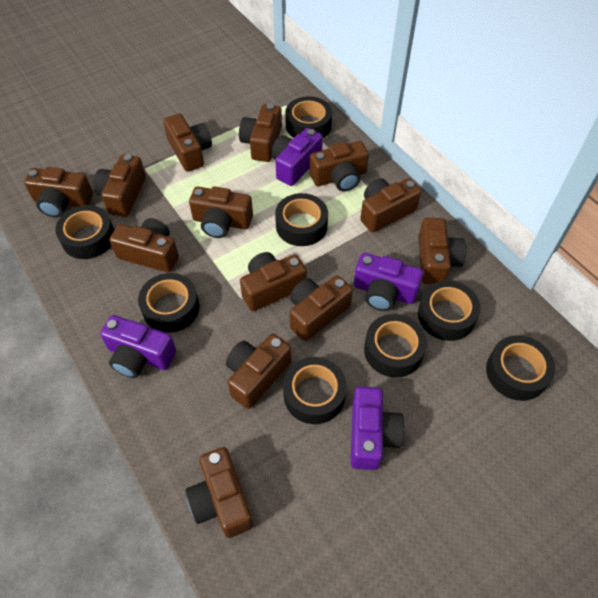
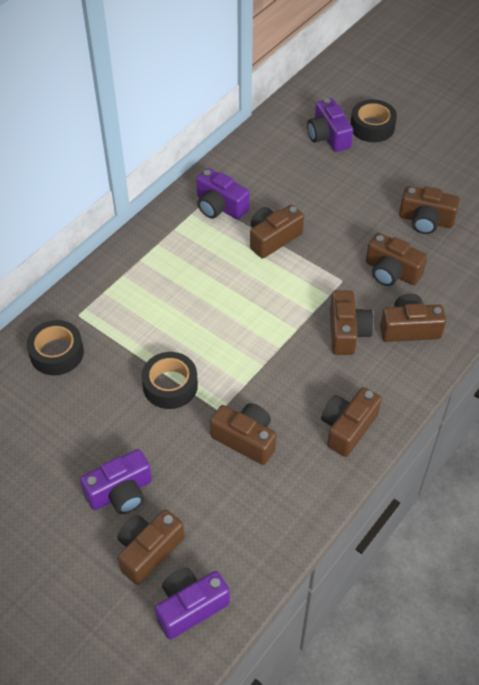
black tape: [55,205,114,259] [138,273,199,333] [275,193,328,246] [283,357,347,424] [285,96,332,138] [364,314,427,377] [418,280,480,341] [486,335,555,401] = 8 -> [27,320,84,375] [141,352,198,409] [350,99,397,142] = 3
brown camera: [24,167,93,218] [93,154,146,217] [109,218,179,272] [163,113,212,172] [186,447,254,538] [189,186,253,238] [226,334,291,409] [239,104,282,162] [240,252,307,311] [290,275,353,341] [310,141,369,191] [360,178,421,232] [418,218,466,284] = 13 -> [118,509,185,585] [210,403,276,465] [250,205,304,259] [321,387,382,457] [330,290,374,355] [366,233,427,286] [380,294,446,342] [399,186,460,234] = 8

